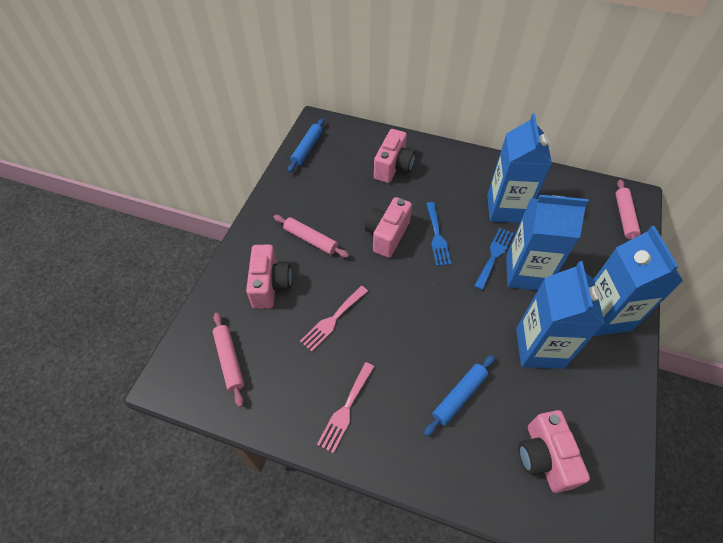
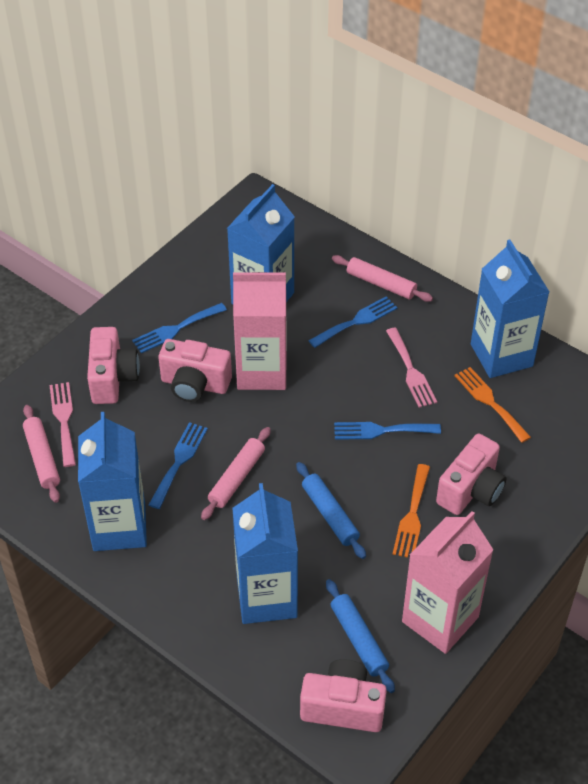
blue fork: [426,202,451,266] [474,228,513,290] = 2 -> [132,303,227,353] [149,422,208,509] [308,297,397,348] [334,422,441,440] = 4
orange fork: none = 0 -> [392,464,430,558] [455,367,531,443] = 2
pink carton: none = 0 -> [233,272,287,390] [402,511,493,654] = 2

